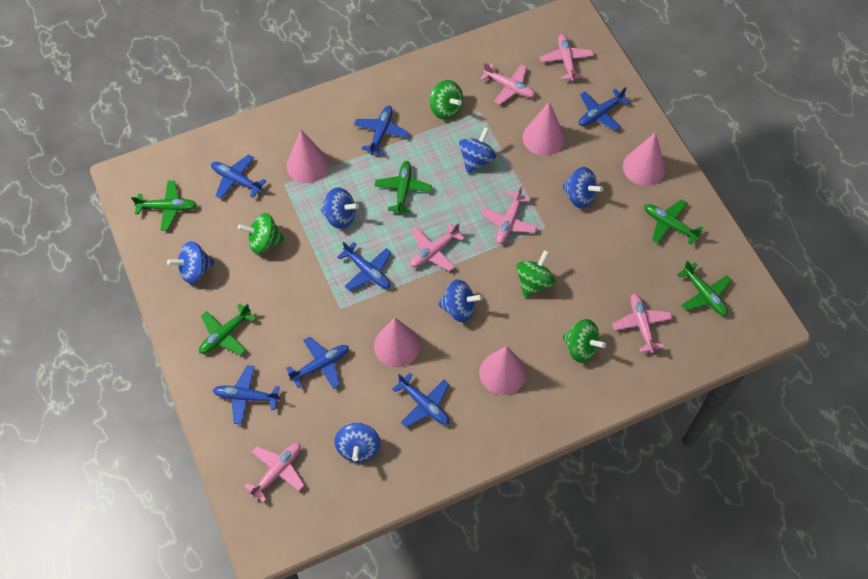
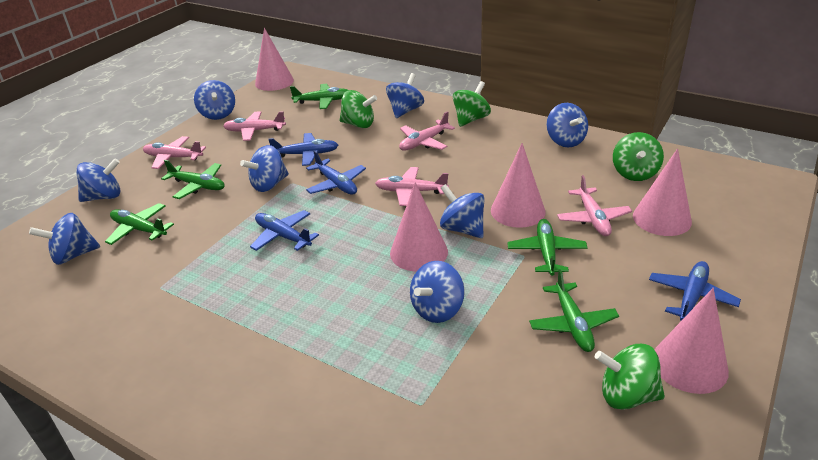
blue plane: [211,154,266,199] [213,365,280,425] [286,337,349,389] [337,241,391,291] [354,106,409,155] [392,372,450,428] [579,87,630,131] = 7 -> [250,210,319,251] [268,133,338,166] [306,150,366,195] [649,261,741,321] = 4
blue spinning top: [167,241,215,284] [321,187,359,229] [335,423,381,462] [438,280,483,322] [459,127,496,174] [562,167,603,208] = 6 -> [29,213,100,265] [76,158,120,202] [194,80,235,120] [240,145,289,192] [386,73,424,118] [410,261,465,323] [440,184,485,238] [547,103,588,147] = 8
pink plane: [244,443,304,503] [410,223,465,271] [480,63,535,105] [481,186,537,244] [540,34,594,81] [612,293,673,353] = 6 -> [143,136,206,169] [223,111,286,141] [375,167,449,206] [399,111,455,151] [557,175,632,236] = 5

